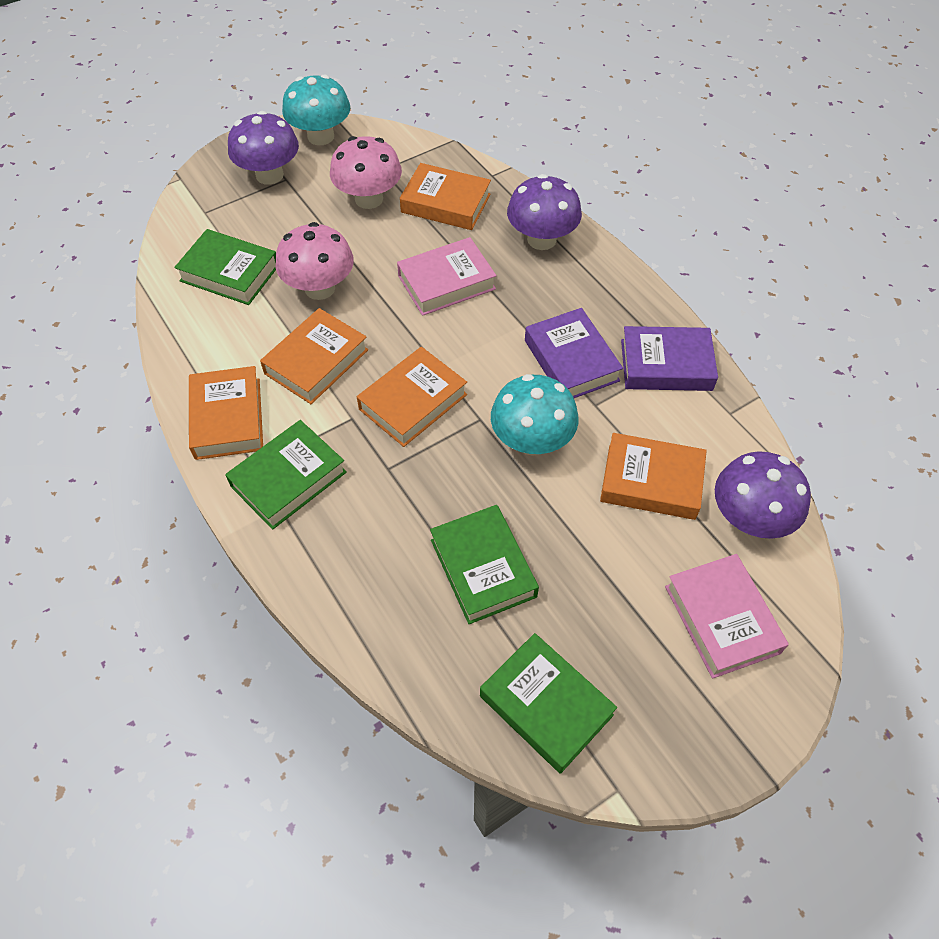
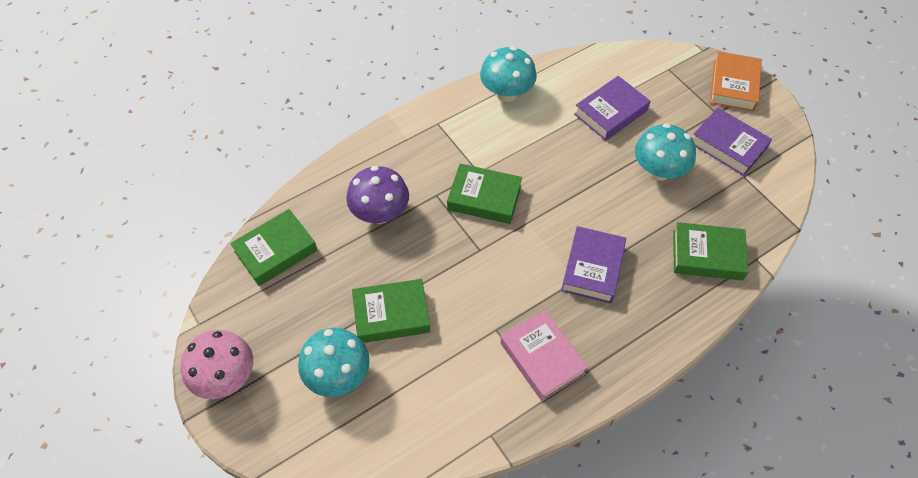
orange book: [189,366,263,460] [260,308,368,404] [357,347,467,447] [400,163,491,230] [600,433,707,520] = 5 -> [710,51,762,112] = 1
pink book: [397,237,496,316] [665,554,789,679] = 2 -> [500,310,588,401] = 1
pink mushroom: [276,222,354,300] [330,136,402,209] = 2 -> [181,330,253,399] = 1
purple book: [525,308,623,398] [621,326,718,391] = 2 -> [561,226,626,304] [574,76,650,141] [693,108,772,176] = 3
purple mushroom: [228,111,299,185] [507,174,582,250] [715,451,811,539] = 3 -> [346,166,409,224] = 1
turquoise mushroom: [282,74,350,145] [491,374,579,456] = 2 -> [298,328,370,397] [480,47,537,102] [635,123,696,181] = 3

